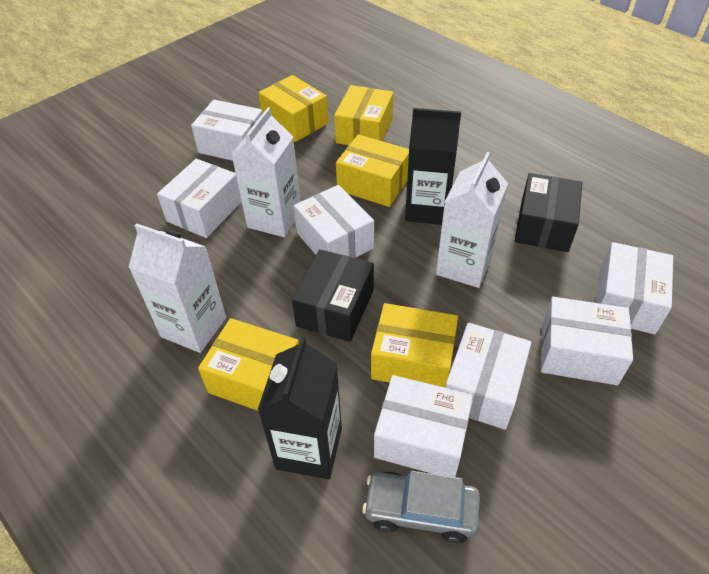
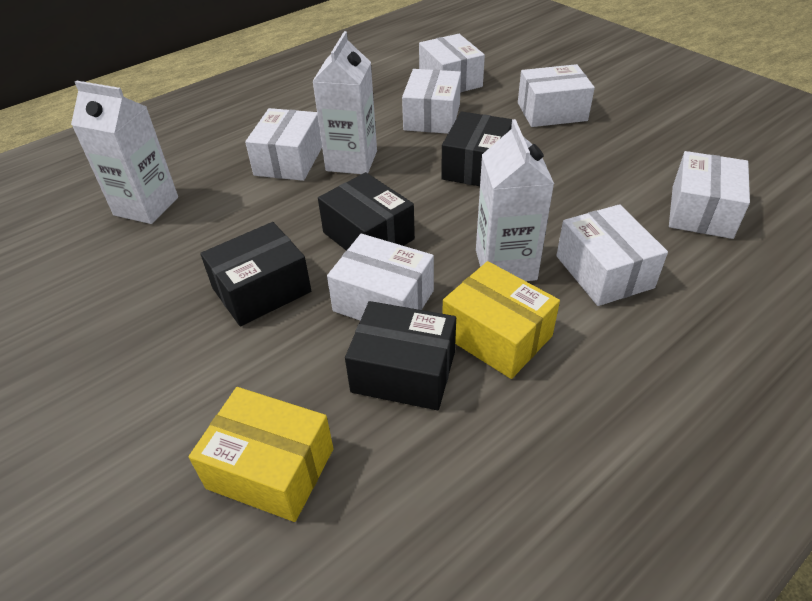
black box: [292,249,374,342] [515,173,582,252] = 2 -> [200,222,311,326] [318,172,415,250] [345,301,456,410] [441,112,513,186] = 4
black carton: [258,336,342,479] [405,108,461,225] = 2 -> none = 0
grey car: [362,471,480,543] = 1 -> none = 0
yellow box: [198,318,299,411] [258,75,329,142] [334,85,393,145] [336,135,409,207] [371,303,458,388] = 5 -> [189,387,334,522] [442,261,560,379] = 2

